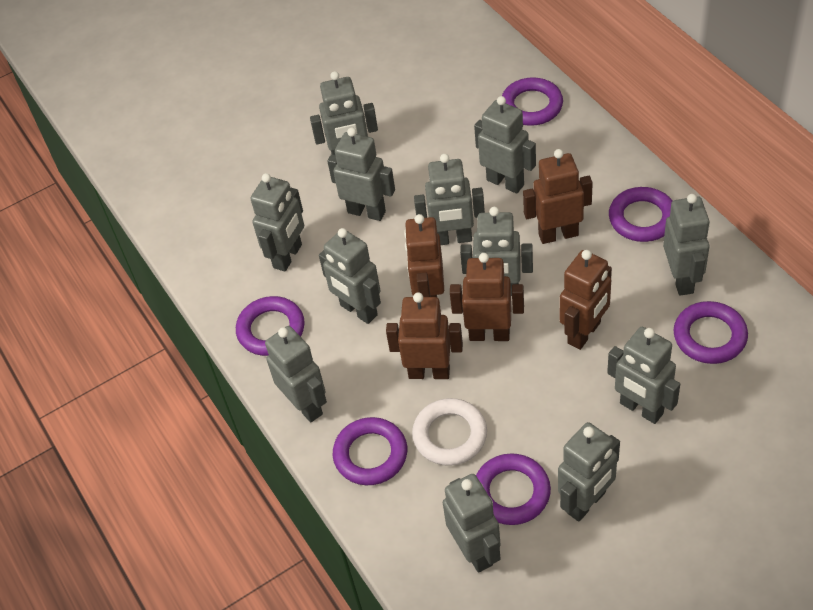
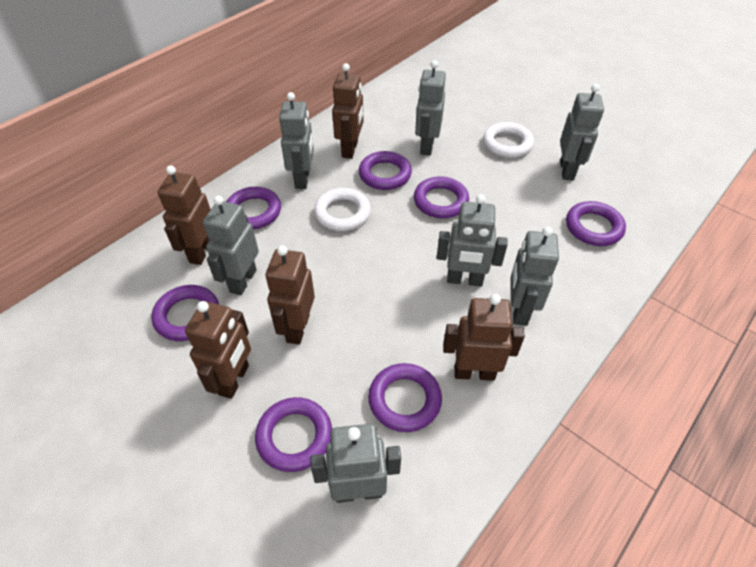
grey robot: [250,173,304,272] [265,326,327,422] [310,71,378,155] [319,228,381,324] [327,128,395,221] [414,154,485,245] [443,474,501,573] [460,207,533,296] [474,96,536,194] [558,422,620,522] [607,327,680,424] [663,194,710,296] = 12 -> [203,196,259,295] [279,92,314,189] [310,424,401,503] [415,60,446,155] [437,194,508,287] [511,226,559,326] [560,84,604,180] = 7
purple ring: [236,296,305,356] [333,417,407,485] [476,453,551,525] [502,77,563,126] [609,187,673,242] [674,301,748,364] = 6 -> [151,285,219,341] [226,187,281,229] [255,397,332,472] [359,151,412,190] [368,363,442,432] [414,176,469,218] [566,201,626,246] = 7
white ring: [412,398,487,466] = 1 -> [314,188,371,231] [483,122,534,158] = 2

